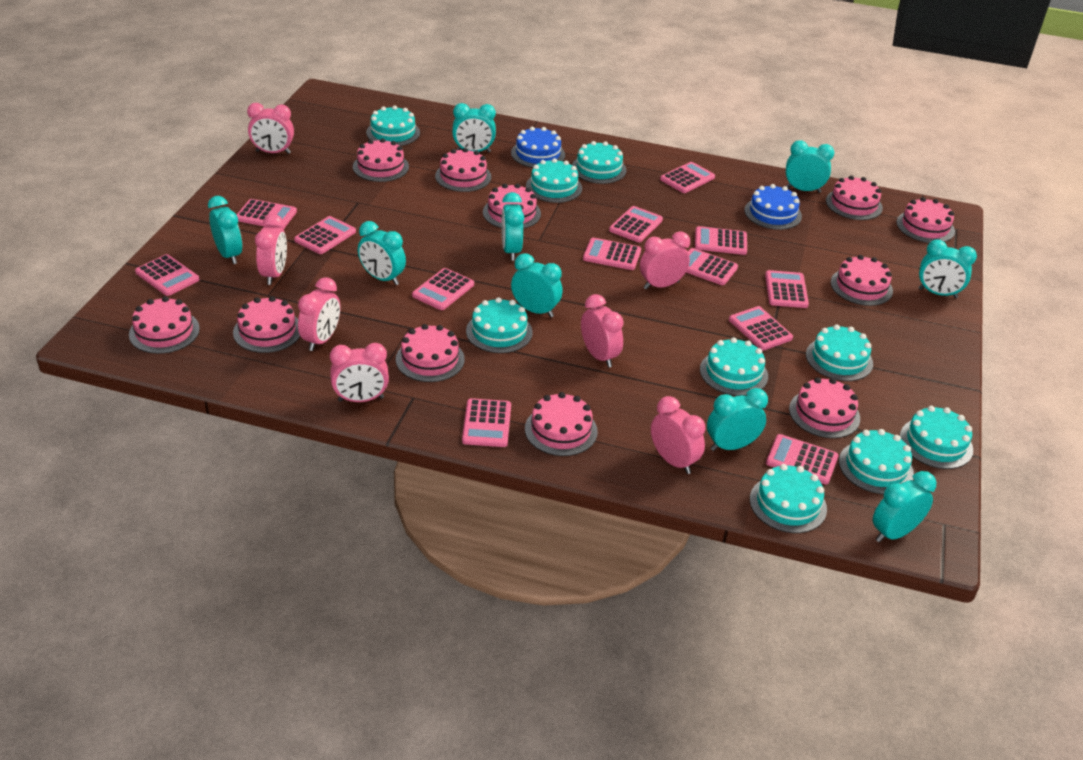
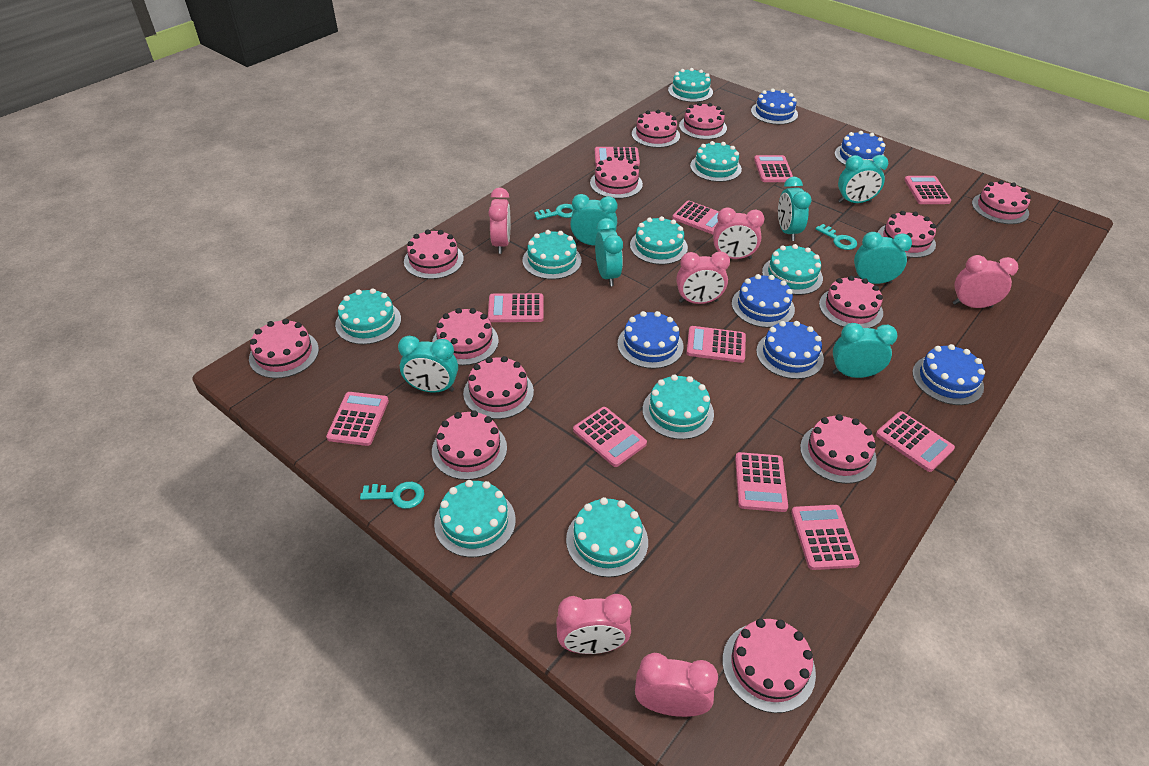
blue cake: [511,127,565,168] [744,184,802,230] = 2 -> [618,311,683,369] [732,274,795,328] [751,88,798,125] [756,321,824,379] [834,131,885,165] [912,344,985,405] = 6
pink cake: [129,296,200,354] [233,296,300,353] [353,138,409,182] [396,324,465,382] [435,148,491,192] [483,184,541,229] [525,392,598,456] [789,377,860,438] [826,176,883,220] [831,255,893,306] [896,197,955,243] = 11 -> [249,319,319,378] [404,230,464,279] [432,308,499,366] [432,410,507,480] [463,356,534,419] [590,156,643,199] [632,110,680,148] [679,102,727,140] [722,619,816,713] [800,414,877,484] [819,276,883,328] [878,211,936,258] [972,180,1031,224] = 13
pink calculator: [135,254,200,296] [237,199,297,229] [294,216,356,254] [412,268,474,310] [462,398,511,447] [583,238,641,270] [609,206,663,243] [660,162,715,193] [686,248,738,285] [695,226,747,255] [729,306,793,350] [765,270,809,308] [766,434,839,485] = 13 -> [326,392,389,446] [488,293,544,322] [573,407,647,467] [595,147,640,166] [672,201,719,234] [687,326,746,363] [735,452,788,512] [754,155,793,182] [791,505,860,570] [876,411,955,472] [904,176,951,204] = 11
pink clock: [247,103,294,154] [255,214,287,285] [298,277,340,351] [330,343,389,402] [581,294,624,368] [640,231,690,290] [651,396,705,474] = 7 -> [488,188,510,254] [556,594,632,654] [635,653,718,717] [676,251,730,304] [713,207,765,259] [953,255,1018,308] = 6
turquoise clock: [208,196,242,264] [358,221,406,285] [452,103,496,153] [502,192,524,261] [511,253,563,318] [707,388,768,451] [786,140,835,193] [873,471,936,542] [918,240,977,298] = 9 -> [398,336,458,393] [570,194,617,245] [595,218,623,286] [778,177,811,241] [832,323,898,378] [838,155,888,203] [854,232,912,284] = 7
turquoise key: none = 0 -> [360,482,424,509] [534,204,574,220] [815,224,857,250] = 3

